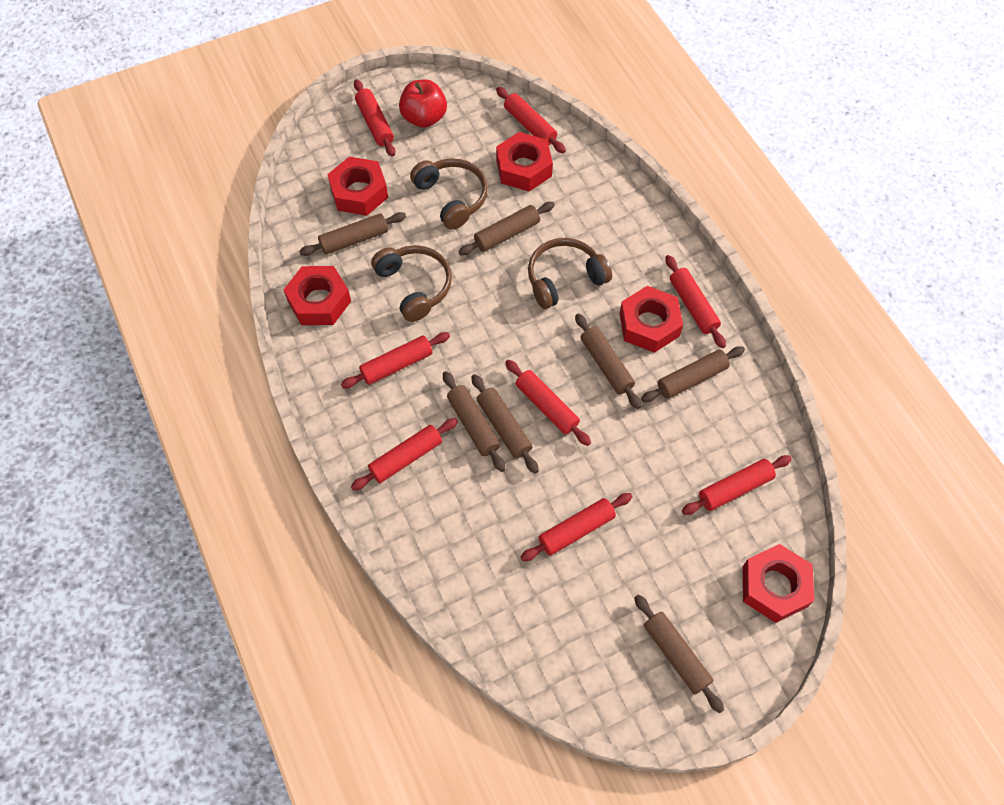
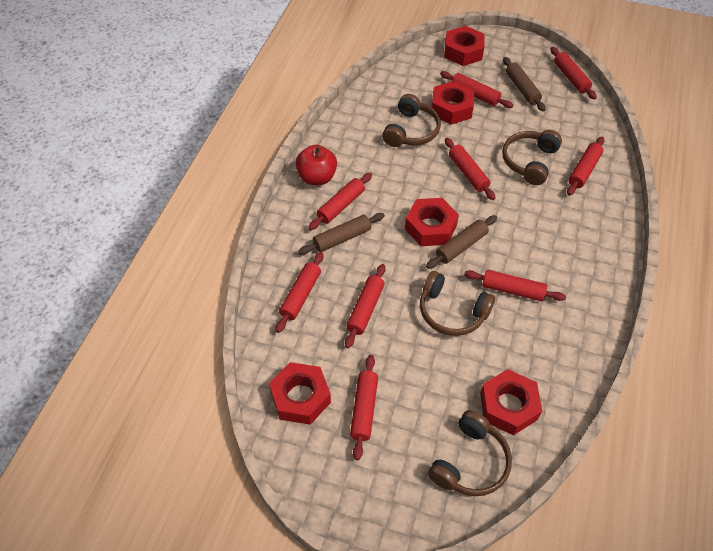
brown headphones: [371,245,452,322] [410,158,488,230] [528,238,612,309] = 3 -> [382,94,441,147] [420,271,495,336] [428,410,512,496] [502,130,562,185] = 4
brown rolling pin: [299,212,406,256] [443,371,505,472] [458,202,555,255] [471,374,539,474] [575,313,641,409] [634,595,724,713] [641,346,745,402] = 7 -> [298,213,385,255] [426,215,497,269] [503,57,546,112] = 3
red rolling pin: [341,332,450,388] [351,418,458,491] [354,79,395,157] [496,87,566,153] [505,360,591,446] [521,493,633,561] [665,255,726,348] [682,455,792,515] = 8 -> [276,252,324,333] [308,173,372,230] [345,264,385,348] [350,355,378,460] [440,71,513,108] [445,138,495,200] [464,270,566,301] [550,47,597,100] [567,137,605,196] = 9

